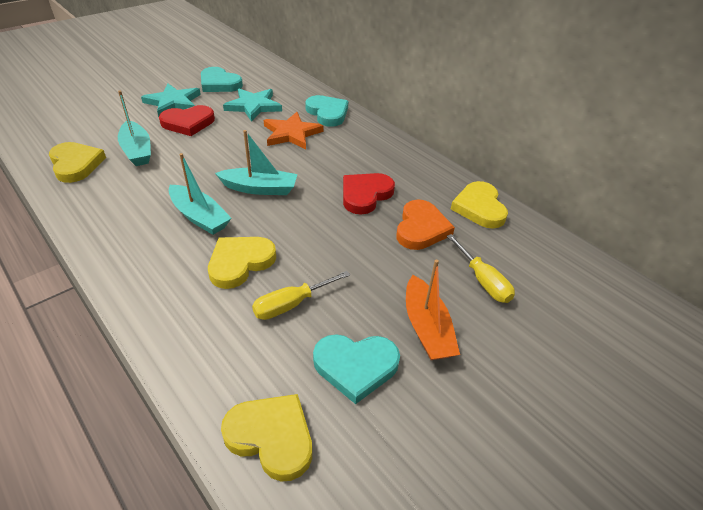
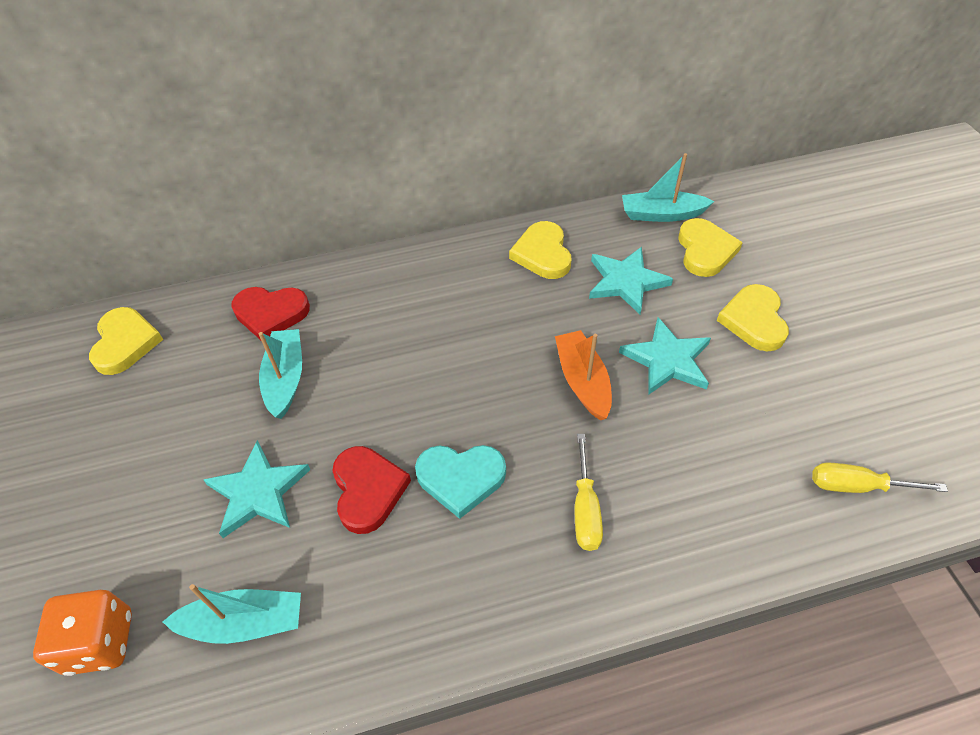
orange dice: none = 0 -> [33,590,132,676] = 1
orange heart: [396,199,455,250] = 1 -> none = 0
orange star: [264,112,324,149] = 1 -> none = 0
turquoise heart: [201,67,243,92] [305,95,348,127] [313,334,400,404] = 3 -> [415,445,506,519] = 1
turquoise star: [141,84,201,117] [223,89,282,122] = 2 -> [204,440,310,538] [589,247,673,314] [619,317,711,395] = 3

